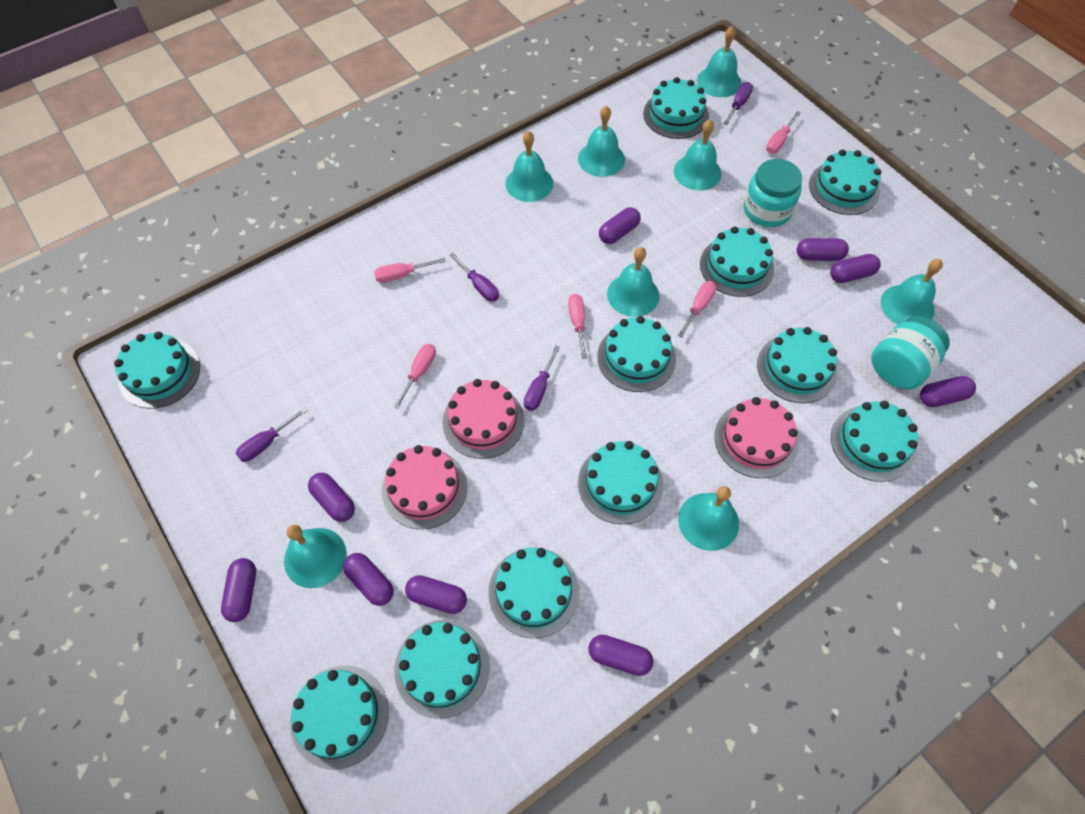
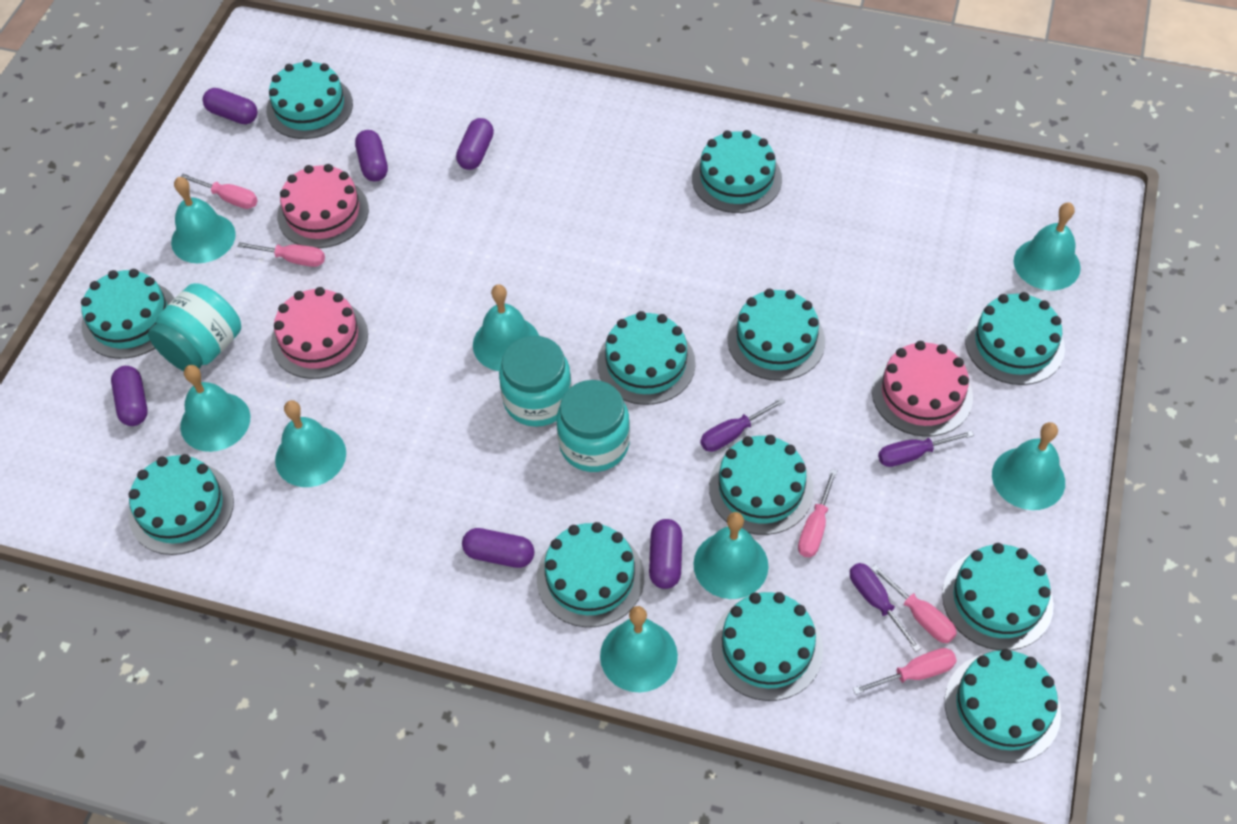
purple capsule: [221,558,256,622] [308,473,355,522] [343,553,394,606] [405,575,467,614] [588,635,653,676] [599,207,641,244] [797,238,849,261] [830,254,881,283] [920,376,976,407] = 9 -> [111,366,148,426] [203,88,258,124] [355,130,388,181] [456,118,494,170] [462,528,534,568] [649,519,682,589] = 6
purple screwdriver: [235,407,308,462] [449,253,499,302] [524,346,560,411] [723,82,753,125] = 4 -> [700,398,785,452] [850,563,921,652] [878,430,974,467] = 3
turquoise cake: [114,332,200,409] [290,665,389,770] [394,620,490,719] [488,548,579,638] [578,441,663,524] [598,316,676,392] [643,77,709,139] [700,226,774,297] [757,327,837,403] [809,149,881,215] [831,401,918,482] = 11 -> [81,269,174,359] [128,454,234,555] [266,59,353,139] [537,522,644,627] [597,311,696,405] [692,130,782,213] [709,435,814,535] [711,592,823,701] [727,289,825,381] [942,543,1054,650] [945,649,1061,763] [965,292,1065,385] = 12
turquoise jar: [744,159,802,227] [871,316,950,389] = 2 -> [148,283,241,371] [499,336,572,427] [557,380,630,472] = 3

